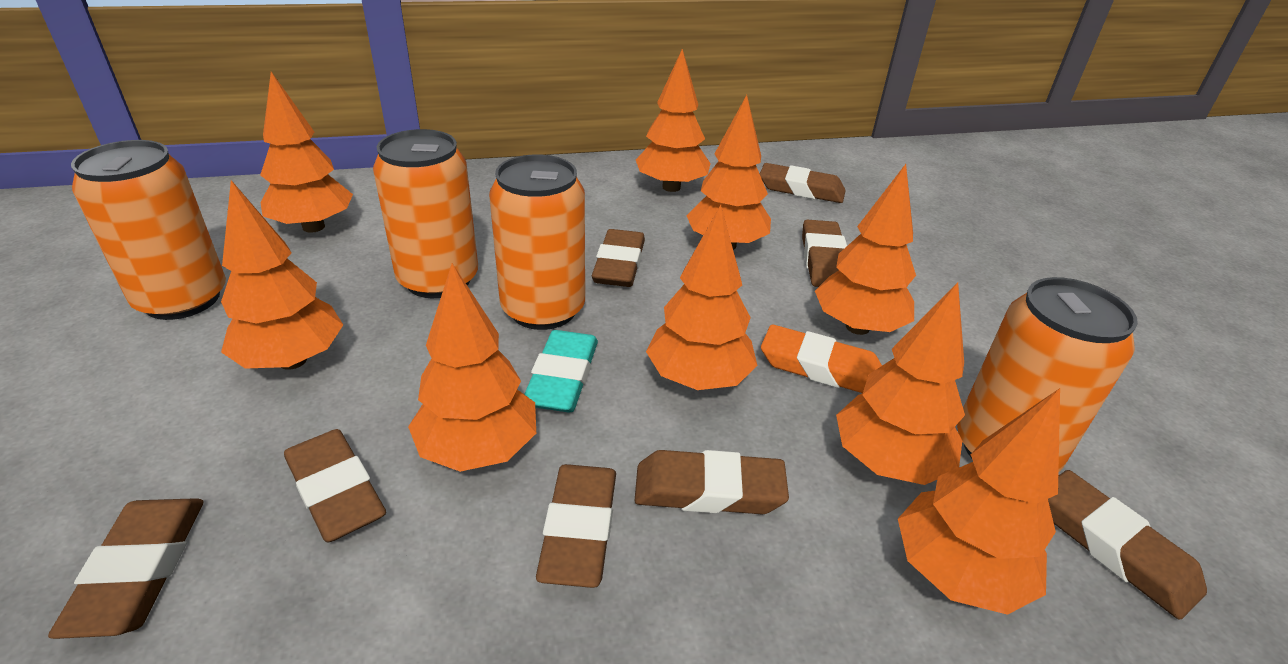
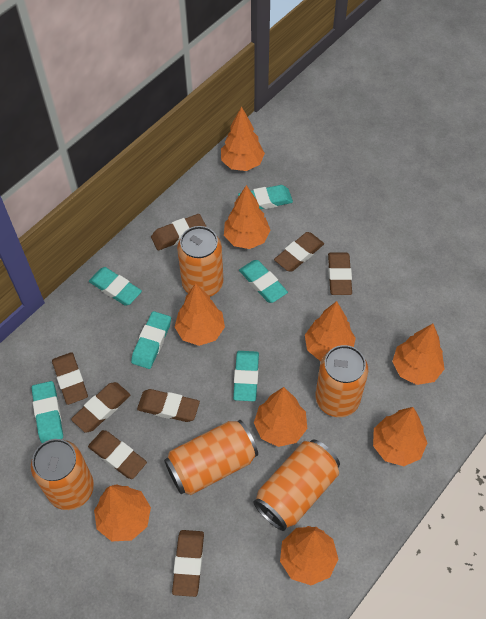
orange can: [71,140,226,320] [373,129,478,298] [489,154,585,330] [957,277,1138,473] = 4 -> [31,439,94,510] [164,420,258,495] [177,226,223,296] [253,439,340,531] [316,345,368,417] = 5
orange eraser: [761,324,882,393] = 1 -> none = 0
turquoise eraser: [524,330,598,412] = 1 -> [32,381,63,443] [89,267,142,306] [131,311,171,369] [233,351,259,401] [238,185,293,209] [239,260,288,303] = 6

